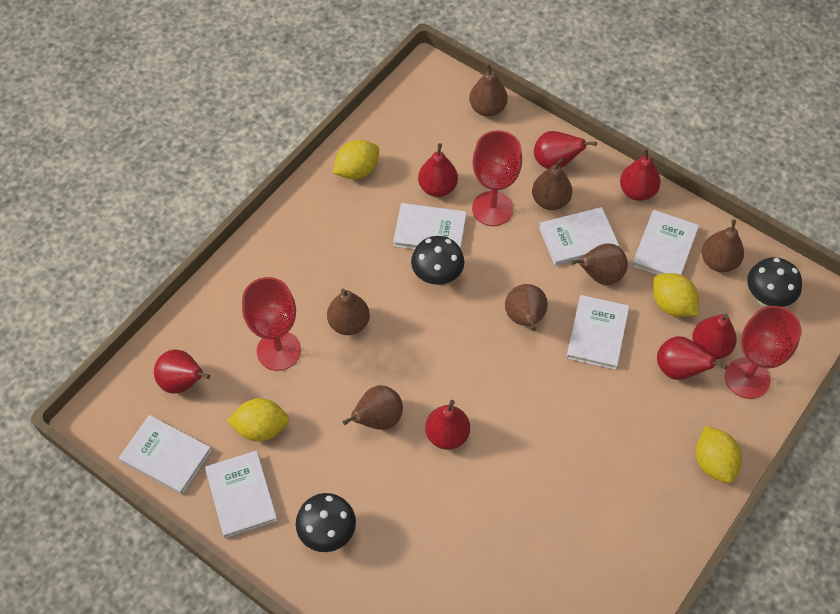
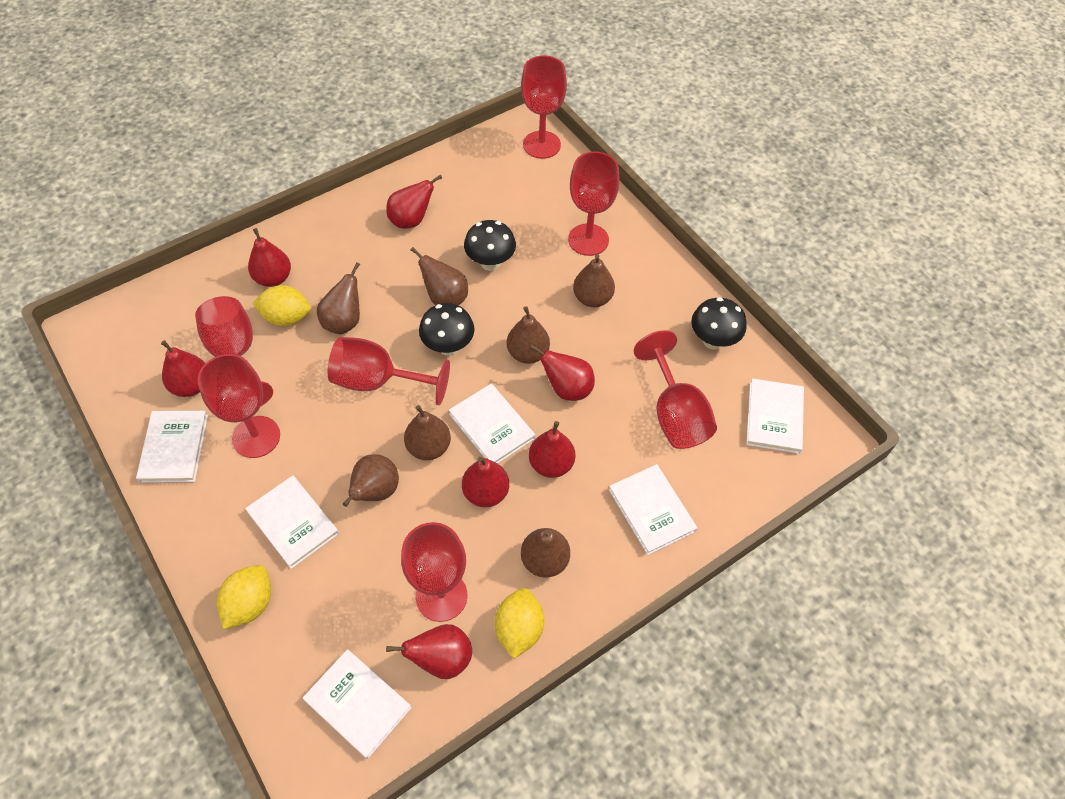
red goblet: [242,277,301,371] [472,130,522,226] [725,306,802,399] = 3 -> [195,296,273,406] [197,354,280,458] [328,337,450,405] [401,522,468,622] [521,55,567,159] [568,151,620,256] [634,330,717,449] = 7
yellow lemon: [227,398,289,442] [333,140,379,179] [653,273,699,317] [696,426,742,483] = 4 -> [217,565,271,629] [253,285,311,326] [495,588,544,659] = 3

